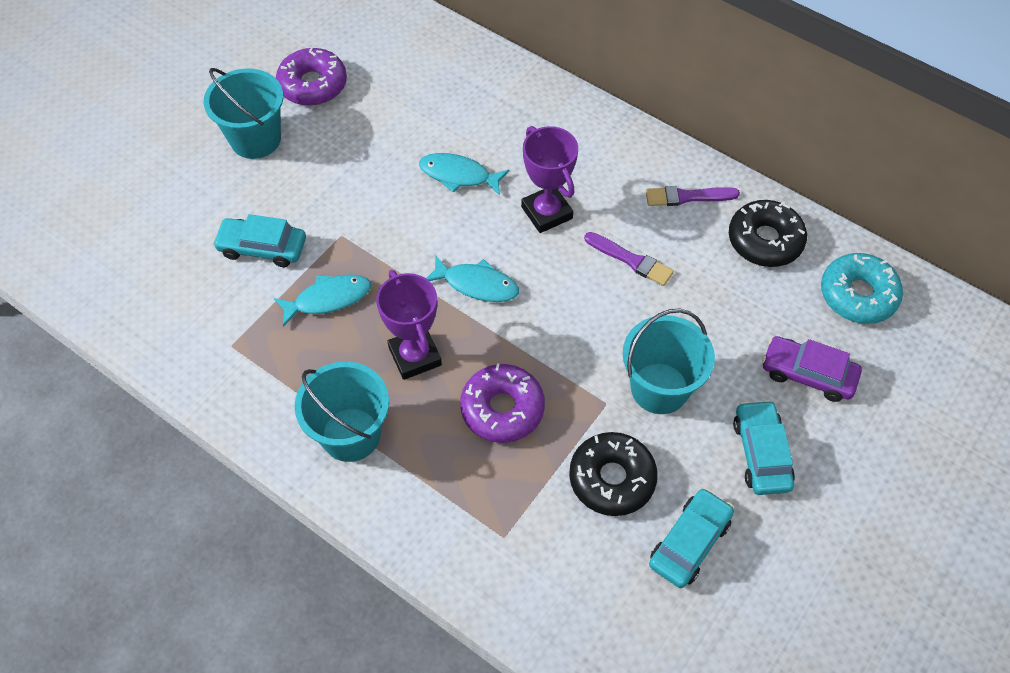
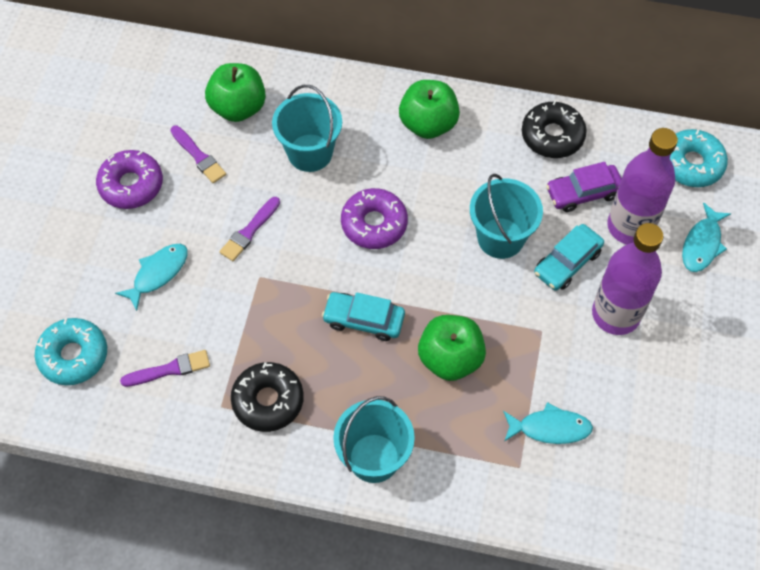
green apple: none = 0 -> [205,63,266,122] [399,80,460,139] [418,315,486,381] = 3
purple bottle: none = 0 -> [592,223,664,335] [607,128,678,244] = 2
purple brush: [584,232,674,286] [646,186,740,206] = 2 -> [120,350,210,387] [170,126,226,183] [220,197,280,261] = 3
purple trophy: [376,270,442,380] [521,126,578,233] = 2 -> none = 0
turquoise car: [213,214,306,267] [649,488,734,588] [733,400,795,495] = 3 -> [322,292,405,341] [534,224,604,291] = 2
turquoise donut: [821,253,903,324] = 1 -> [35,318,107,385] [670,129,728,187] = 2

